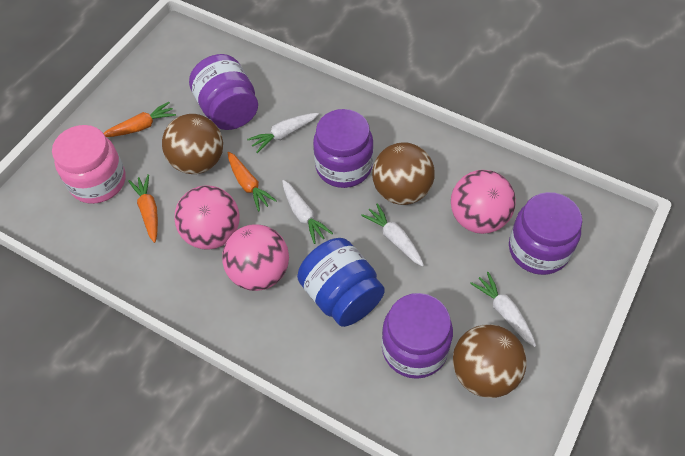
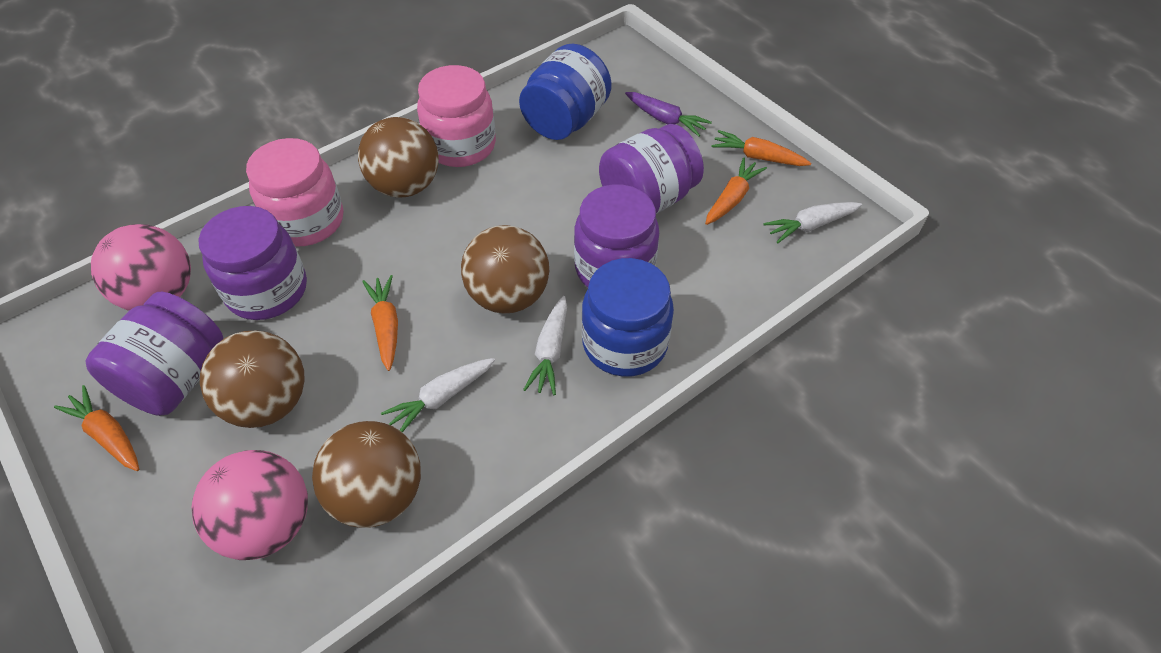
blue jar: [297,238,385,327] = 1 -> [519,44,612,140] [582,258,674,377] = 2
brown ball: [162,114,223,174] [372,142,435,205] [453,325,527,398] = 3 -> [200,331,305,428] [312,421,421,528] [358,117,439,197] [461,225,549,314] = 4
orange carrot: [103,102,176,137] [128,174,158,243] [227,152,277,211] = 3 -> [54,385,140,471] [362,275,398,371] [705,157,767,225] [711,130,811,166] = 4
pink ball: [174,185,240,250] [222,224,289,291] [451,170,516,234] = 3 -> [91,224,191,311] [192,450,308,560] = 2
pink jar: [52,125,125,204] = 1 -> [246,138,343,247] [417,65,496,167] = 2
purple carrot: none = 0 -> [625,92,712,137] = 1
white carrot: [247,113,319,153] [282,180,333,244] [361,203,424,266] [470,272,536,347] = 4 -> [381,358,495,432] [523,296,567,395] [763,202,862,243] = 3

